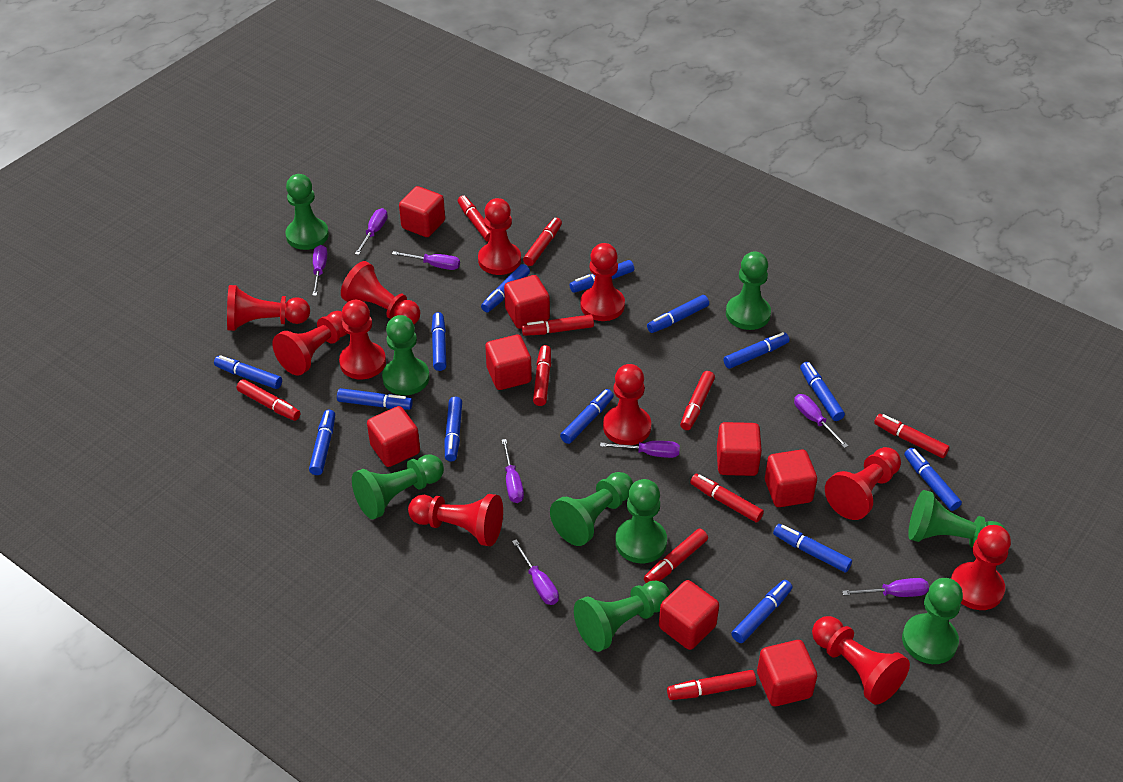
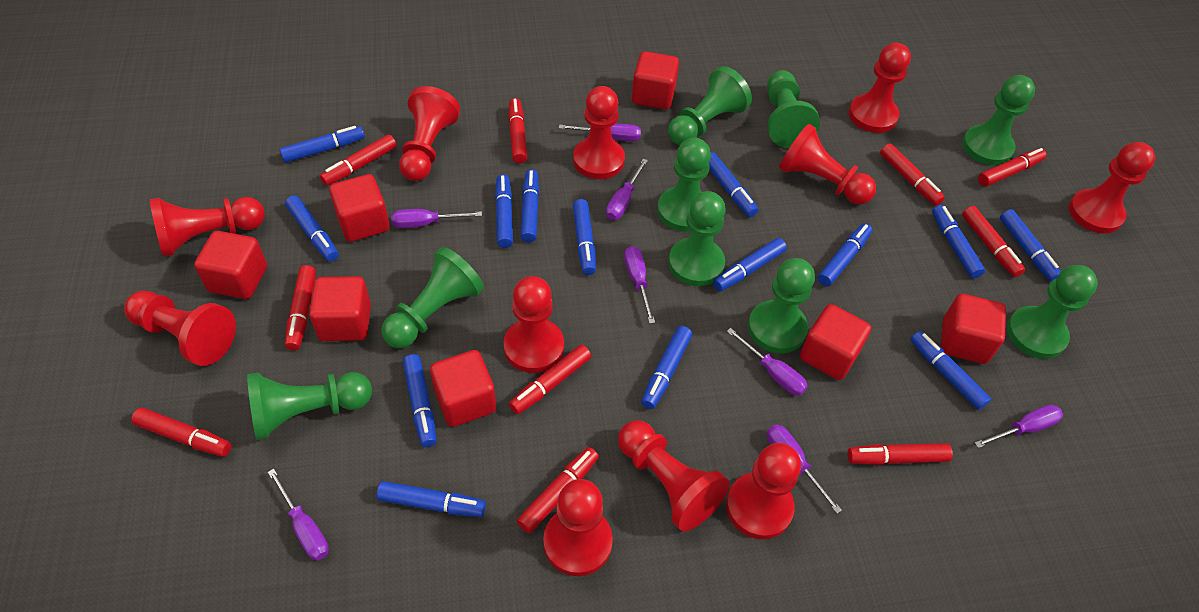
red cube: [367,406,420,467] [399,186,445,237] [485,335,532,390] [504,275,550,329] [659,580,719,650] [717,422,762,476] [757,640,817,706] [765,449,817,507] = 8 -> [194,231,267,299] [309,276,371,341] [329,174,390,242] [430,350,496,427] [632,51,679,110] [800,304,871,380] [941,294,1006,364] = 7

